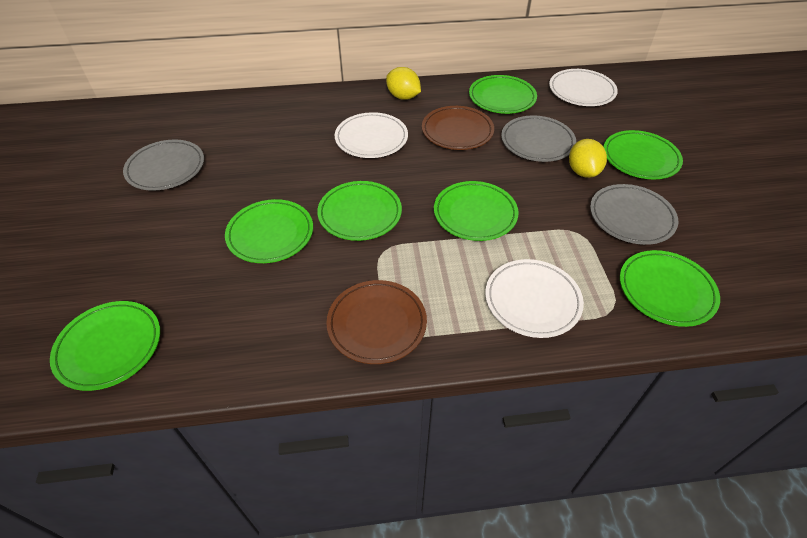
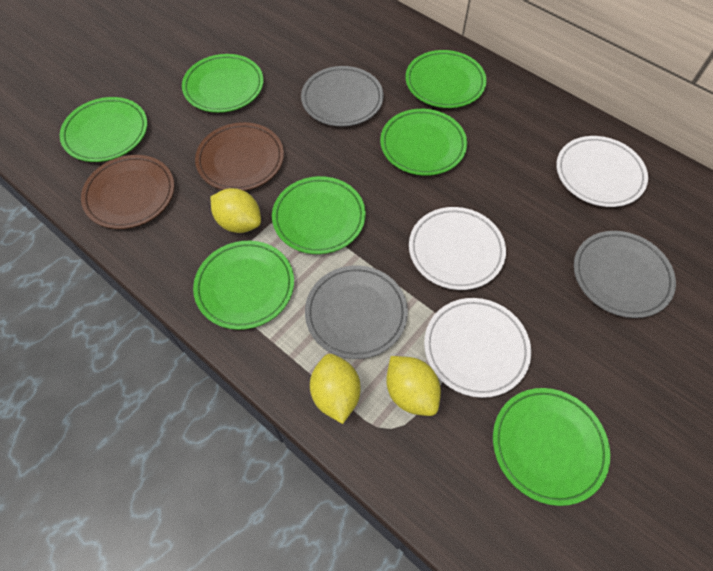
yellow lemon: [386,67,421,100] [569,139,607,178] = 2 -> [211,188,261,233] [310,354,360,424] [386,356,441,416] = 3

